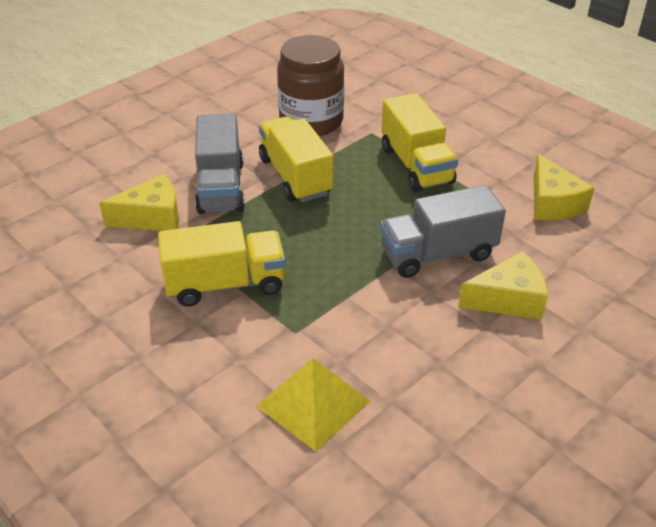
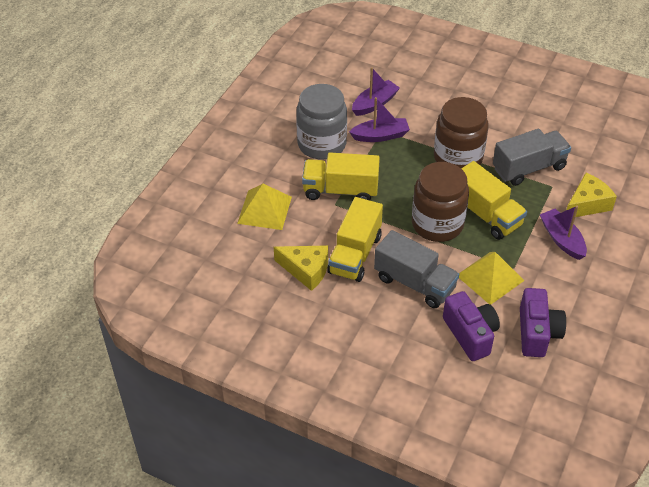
brown jar: [277,35,344,136] = 1 -> [412,162,469,242] [434,97,489,168] = 2
grey jar: none = 0 -> [296,84,347,160] = 1
purple boat: none = 0 -> [349,97,410,142] [352,67,400,116] [540,206,587,260] = 3
purple camera: none = 0 -> [443,291,500,361] [520,288,566,357] = 2
yellow cheese: [99,174,179,231] [458,251,548,320] [533,154,594,220] = 3 -> [274,245,328,291] [567,173,617,217] = 2
yellow pyramid: [256,358,370,452] = 1 -> [237,184,292,230] [459,252,524,305] = 2

